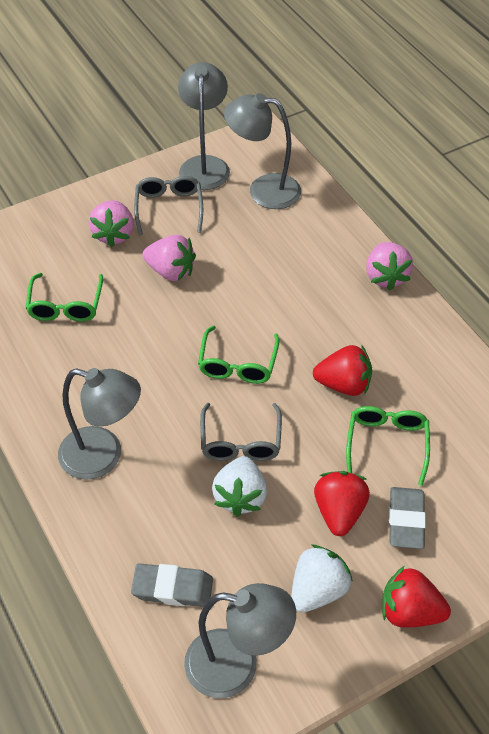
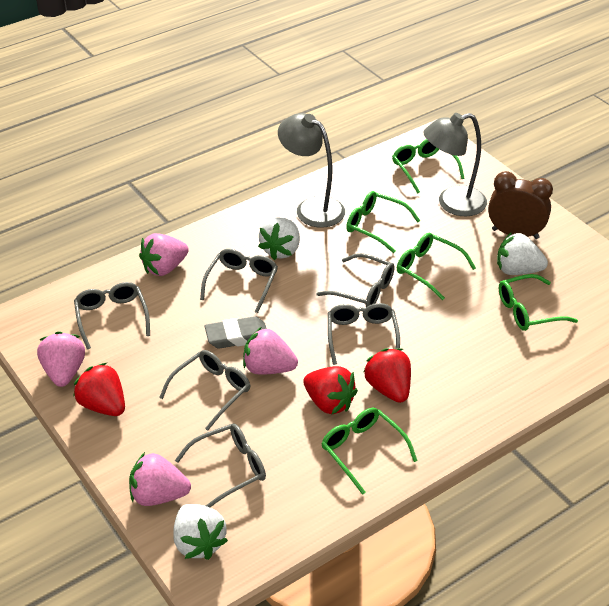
brown clock: none = 0 -> [488,171,553,239] = 1
green glasses: [26,273,103,322] [198,326,280,384] [346,406,430,486] = 3 -> [321,408,418,495] [346,191,420,253] [392,139,465,194] [397,233,476,300] [499,274,578,331] = 5
grey eraser: [131,563,213,607] [389,487,426,549] = 2 -> [205,316,267,349] = 1
grey glasses: [134,176,203,235] [200,403,282,461] = 2 -> [74,282,150,349] [159,350,250,431] [175,424,266,508] [200,249,278,313] [316,253,395,307] [328,303,400,365] = 6
grey lamp: [58,368,141,480] [178,62,230,190] [184,583,296,698] [224,93,301,209] = 4 -> [278,113,345,228] [423,113,487,216] = 2
pink strawberry: [89,200,134,247] [143,235,196,281] [366,242,413,290] = 3 -> [37,331,85,387] [129,452,191,506] [139,233,189,276] [243,327,298,375] = 4
white strawberry: [212,456,267,517] [291,545,353,613] = 2 -> [173,504,228,560] [258,217,300,260] [497,232,548,275] = 3

